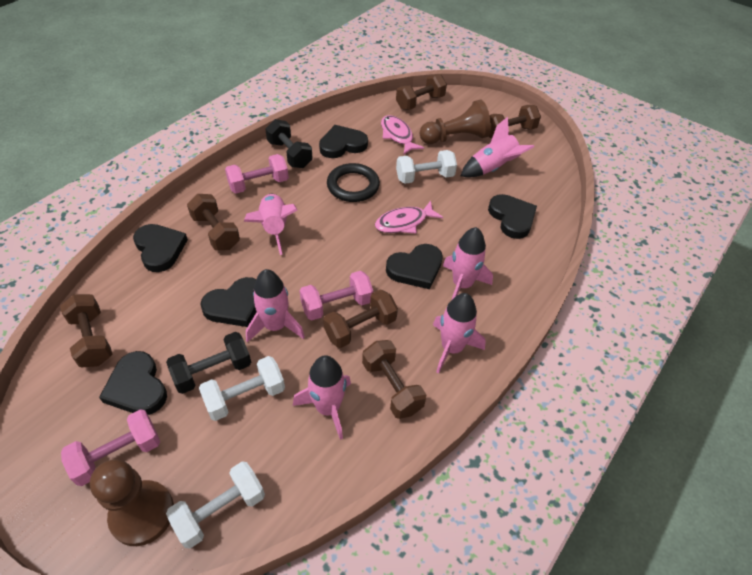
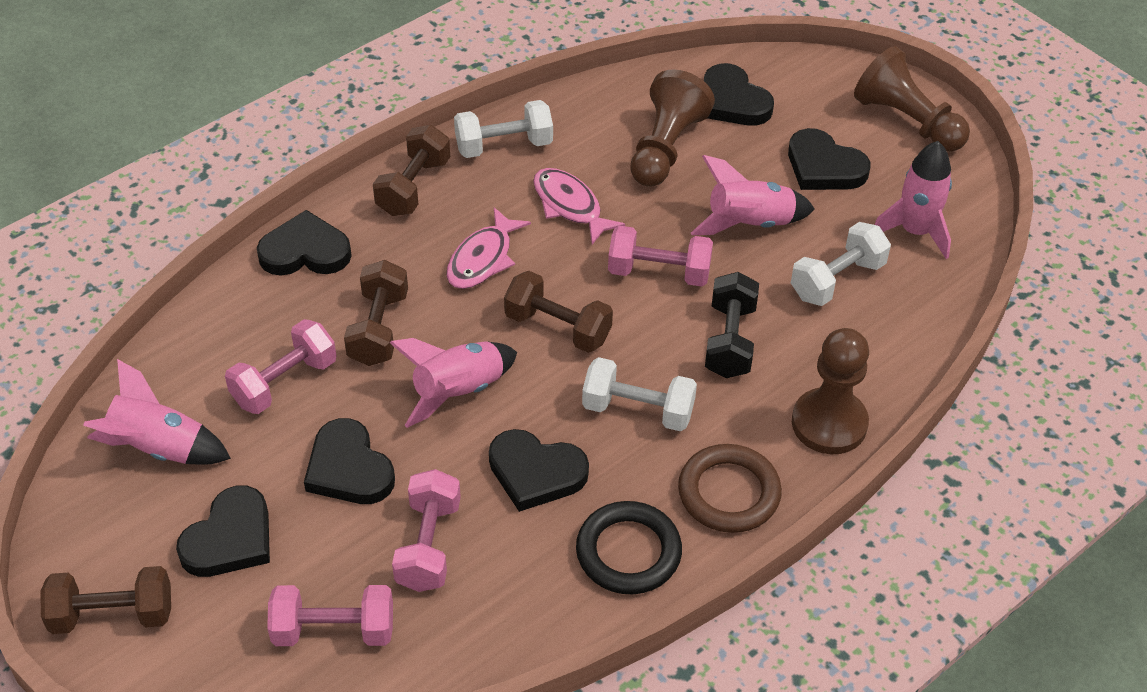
black dumbbell: [166,332,251,394] [265,119,313,168] = 2 -> [705,272,759,378] = 1
brown dumbbell: [60,294,112,368] [187,194,240,250] [323,289,398,348] [362,340,427,419] [396,74,447,110] [489,105,541,138] = 6 -> [40,566,171,634] [344,260,408,366] [373,125,450,216] [504,271,613,353] = 4
brown pawn: [90,459,174,546] [420,99,491,144] = 2 -> [630,69,715,187] [792,328,869,454] [854,46,970,151] = 3
brown ring: none = 0 -> [678,444,782,533] = 1
pink dumbbell: [61,409,160,486] [225,154,289,193] [300,271,373,320] = 3 -> [225,319,337,414] [267,585,393,646] [392,469,461,592] [608,226,713,286] = 4
pink rocket: [244,194,297,255] [246,269,305,342] [293,355,351,440] [433,293,486,374] [443,227,493,301] [461,117,534,178] = 6 -> [83,359,231,465] [390,338,517,428] [691,155,815,235] [875,141,952,259] = 4

